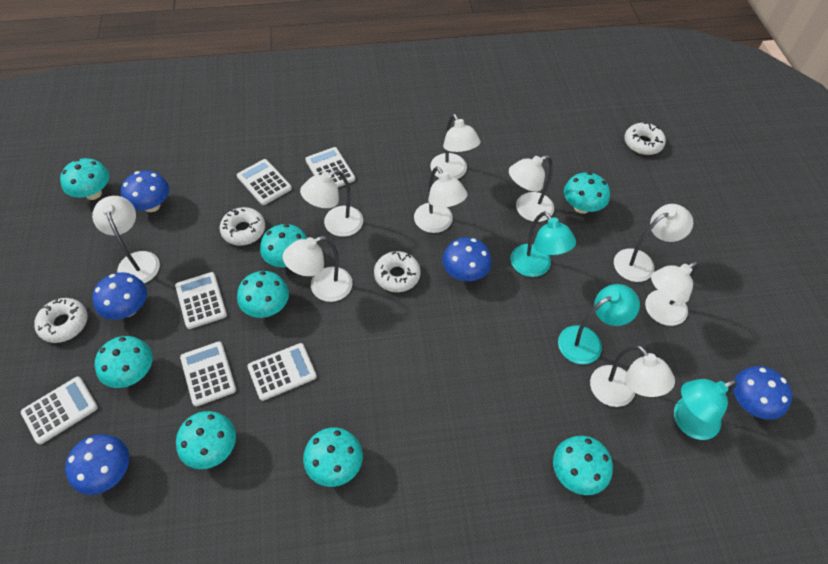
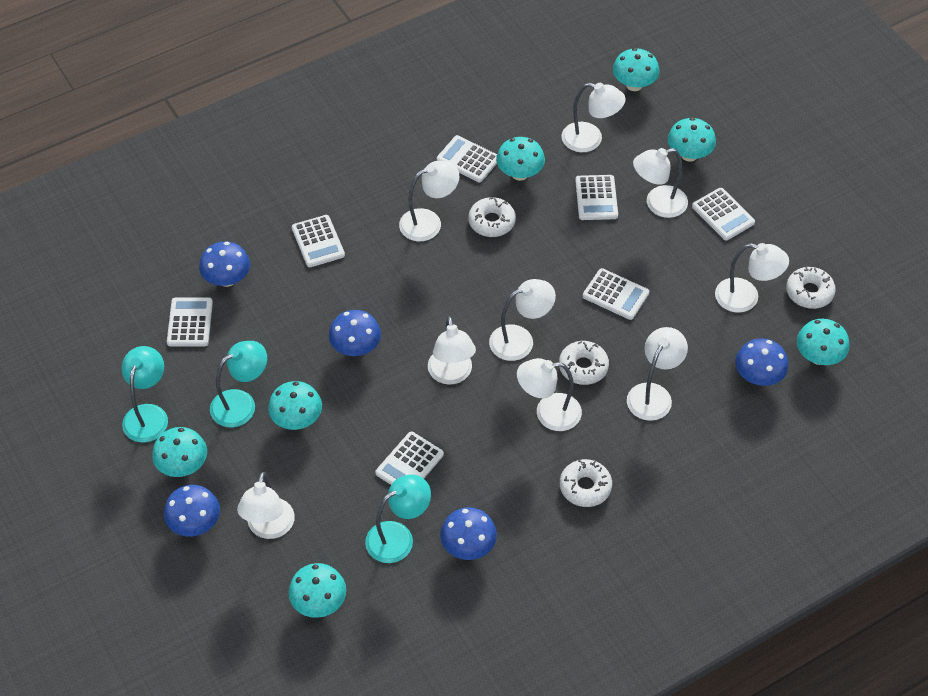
turquoise mushroom: [60,158,109,200] [95,336,153,388] [176,411,236,469] [237,271,289,318] [260,224,307,267] [303,427,363,487] [553,436,613,495] [564,172,610,214] = 8 -> [152,427,207,477] [268,381,322,430] [288,563,346,618] [496,137,545,181] [613,48,660,91] [668,118,716,162] [797,319,849,365] = 7
white calculator: [21,377,98,444] [175,272,227,329] [180,342,236,407] [237,159,292,205] [247,343,317,401] [305,147,355,187] = 6 -> [167,297,213,346] [292,215,345,267] [375,432,444,485] [437,135,497,183] [575,175,618,220] [583,268,649,320] [692,188,755,240] = 7

